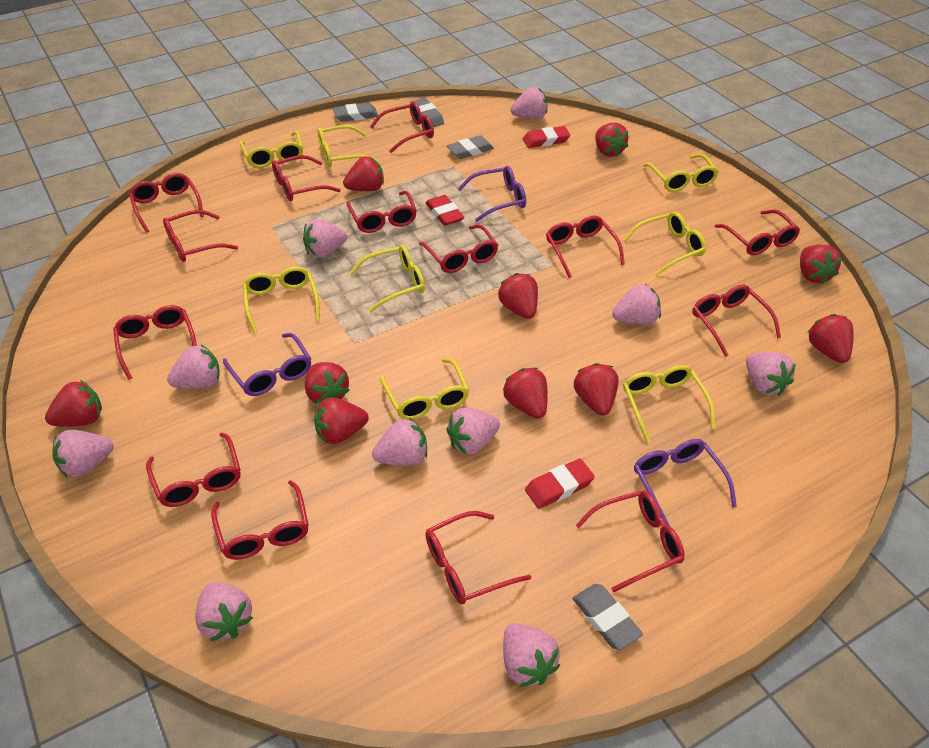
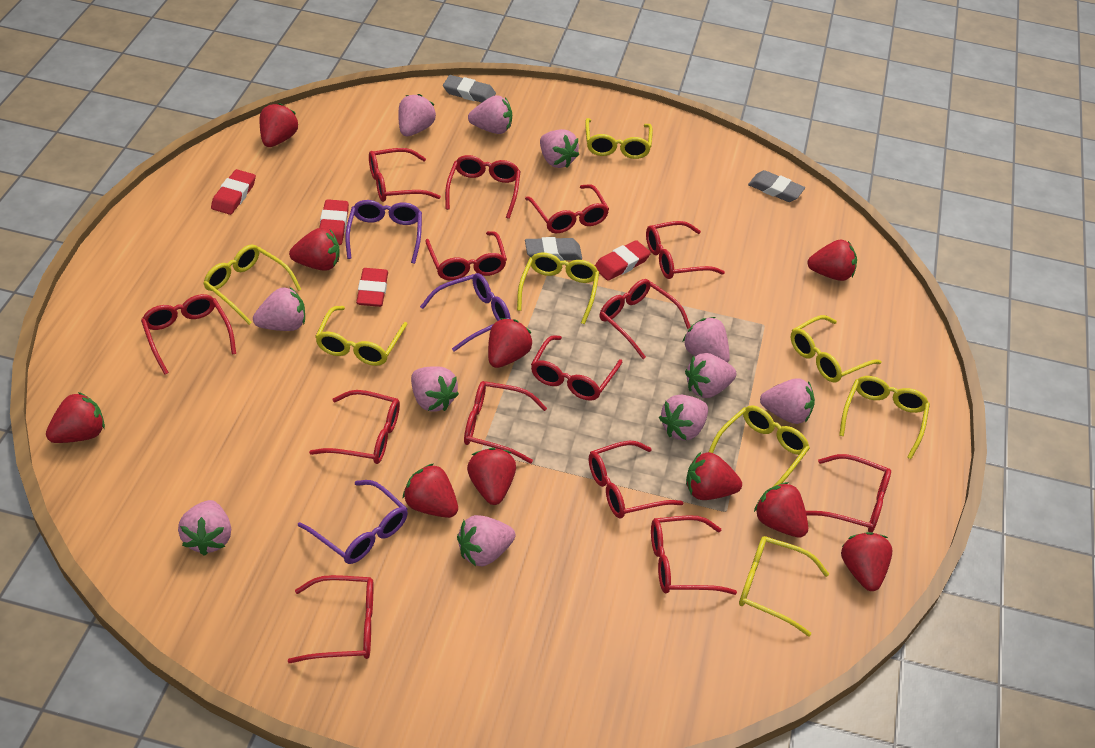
grey eraser: [333,103,378,122] [410,98,444,127] [447,135,494,159] [572,584,643,650] = 4 -> [443,75,496,102] [525,237,582,261] [748,170,805,202] = 3
pink strawberry: [52,430,113,478] [167,344,220,389] [195,582,253,641] [303,219,347,258] [372,418,427,466] [446,408,500,454] [503,623,560,687] [510,87,548,119] [612,284,661,324] [746,352,796,396] = 10 -> [178,500,231,556] [253,287,305,331] [398,94,436,136] [411,367,459,412] [457,515,515,567] [468,95,512,134] [540,129,579,168] [659,395,708,441] [682,317,730,363] [685,353,736,398] [760,378,815,424] = 11
red eraser: [426,195,464,226] [523,126,570,148] [525,459,595,509] = 3 -> [211,169,256,215] [319,199,349,245] [356,268,388,307] [595,240,651,281] = 4

